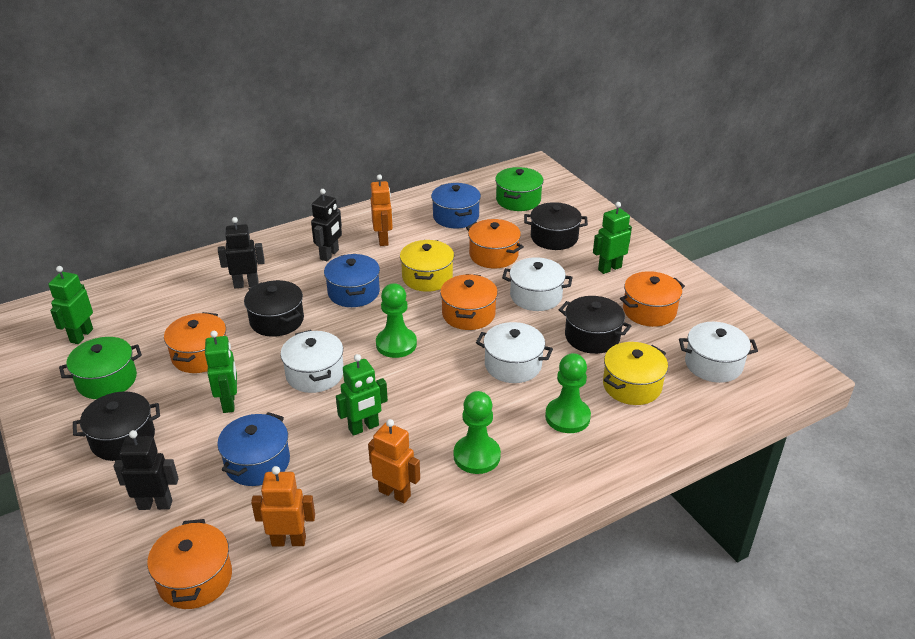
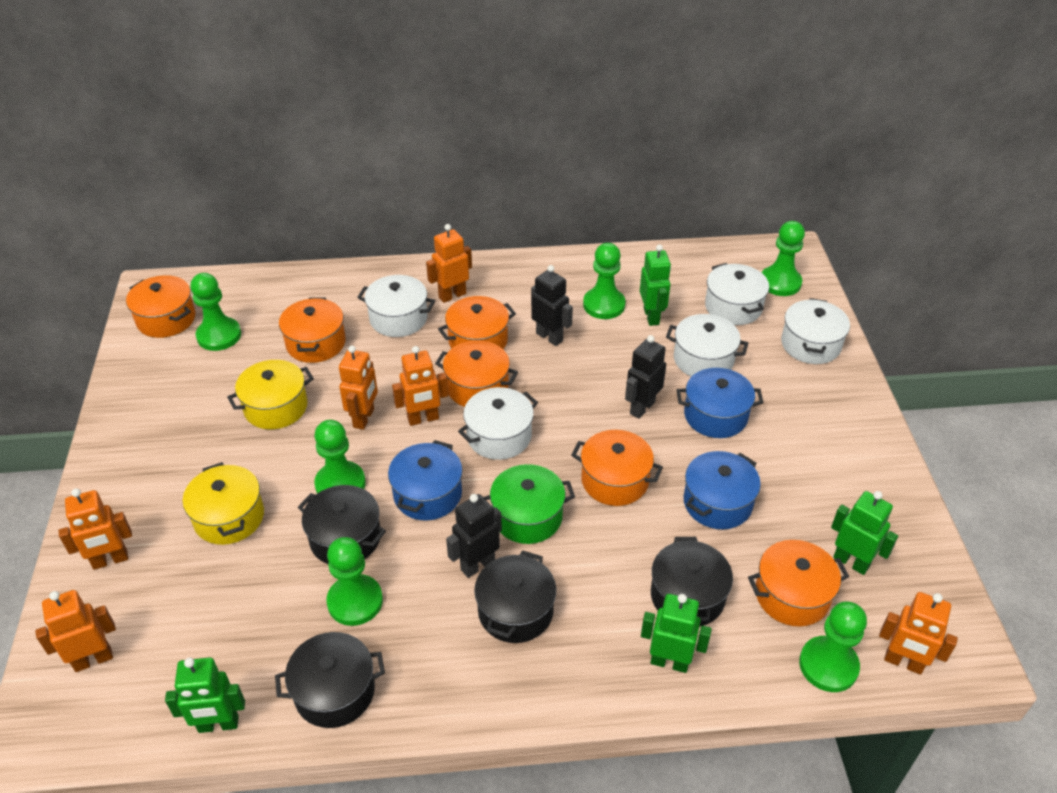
green pawn: [376,283,417,358] [454,391,501,474] [545,353,591,433] = 3 -> [190,273,241,351] [314,420,366,493] [326,537,383,626] [583,243,626,319] [762,221,805,296] [799,601,867,692] = 6
green pot: [59,337,142,399] [495,167,544,211] = 2 -> [483,464,575,544] = 1
orange pot: [147,519,232,609] [164,312,226,373] [440,274,498,330] [466,219,524,269] [620,271,685,327] = 5 -> [126,275,196,338] [279,297,346,363] [435,340,518,407] [438,296,516,349] [571,430,663,506] [748,540,849,627] = 6
orange robot: [251,466,315,546] [368,419,420,503] [371,174,393,246] = 3 -> [35,590,116,672] [58,488,132,570] [339,345,378,430] [392,346,448,426] [426,224,472,303] [879,592,958,675] = 6
white pot: [280,330,344,393] [476,322,553,383] [502,257,573,311] [679,322,758,383] = 4 -> [357,275,435,337] [458,387,538,460] [666,314,748,377] [705,263,769,325] [781,298,850,364] = 5

